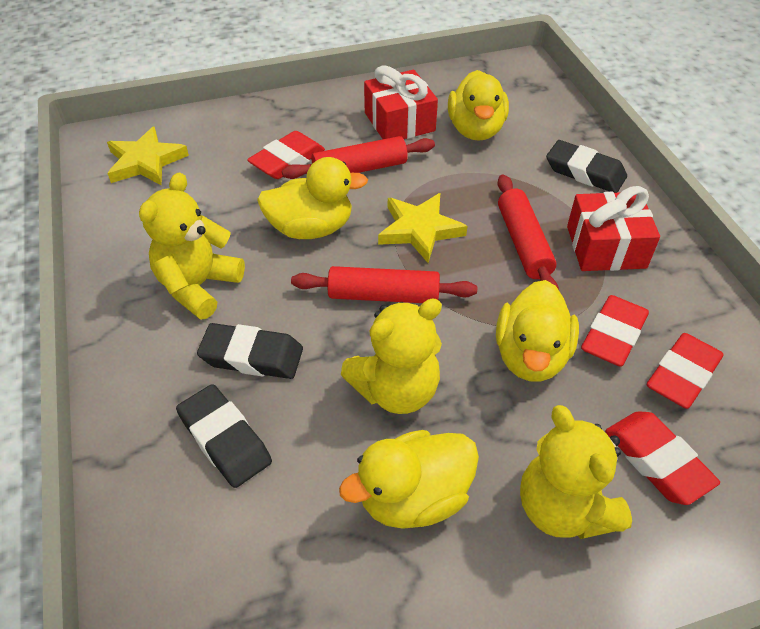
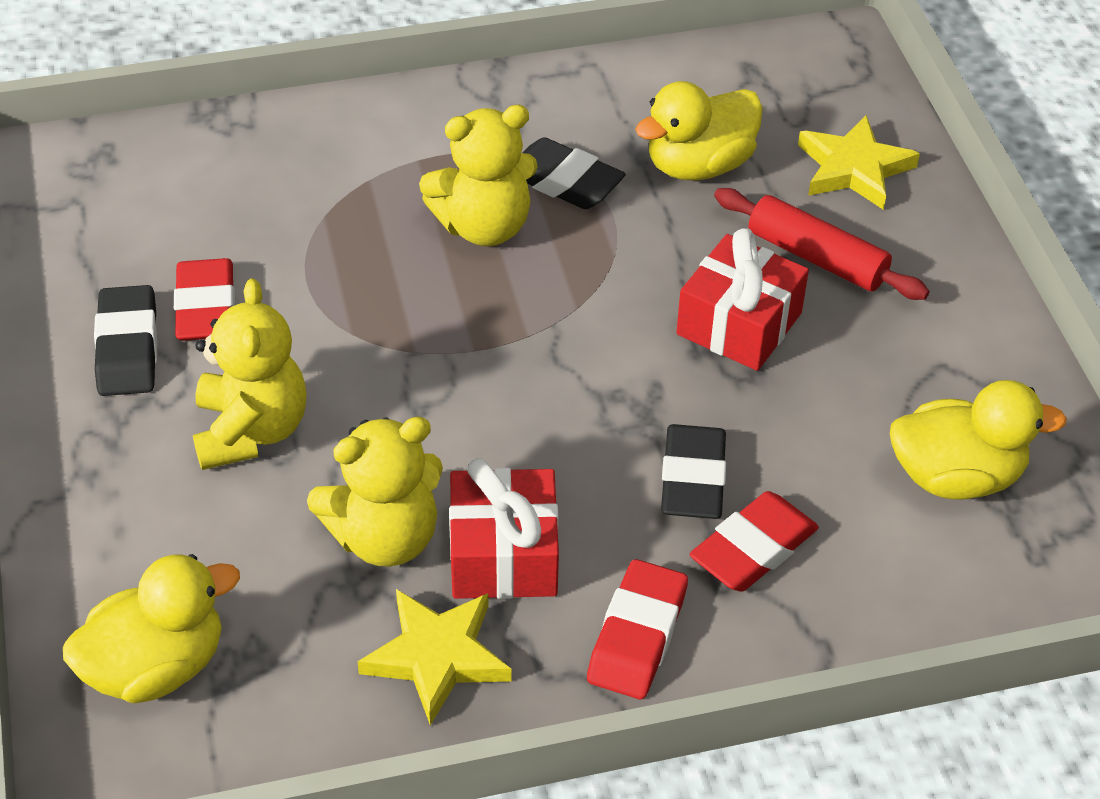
red eraser: [247,131,325,179] [581,295,649,367] [605,411,720,505] [647,333,724,409] = 4 -> [174,258,235,341] [587,559,688,699] [690,491,819,592] = 3
red rolling pin: [282,136,435,179] [291,266,477,303] [497,174,559,290] = 3 -> [714,188,929,300] = 1
yellow duck: [257,157,368,239] [339,430,479,529] [448,70,509,141] [496,280,579,382] = 4 -> [63,554,240,703] [635,81,763,181] [890,380,1067,500] = 3

